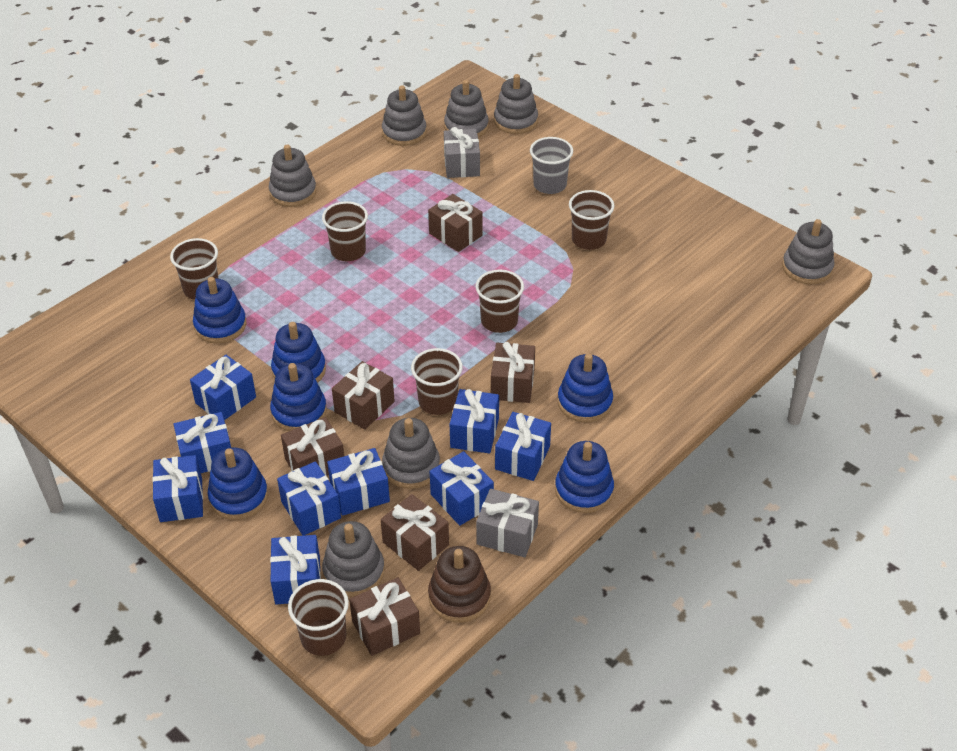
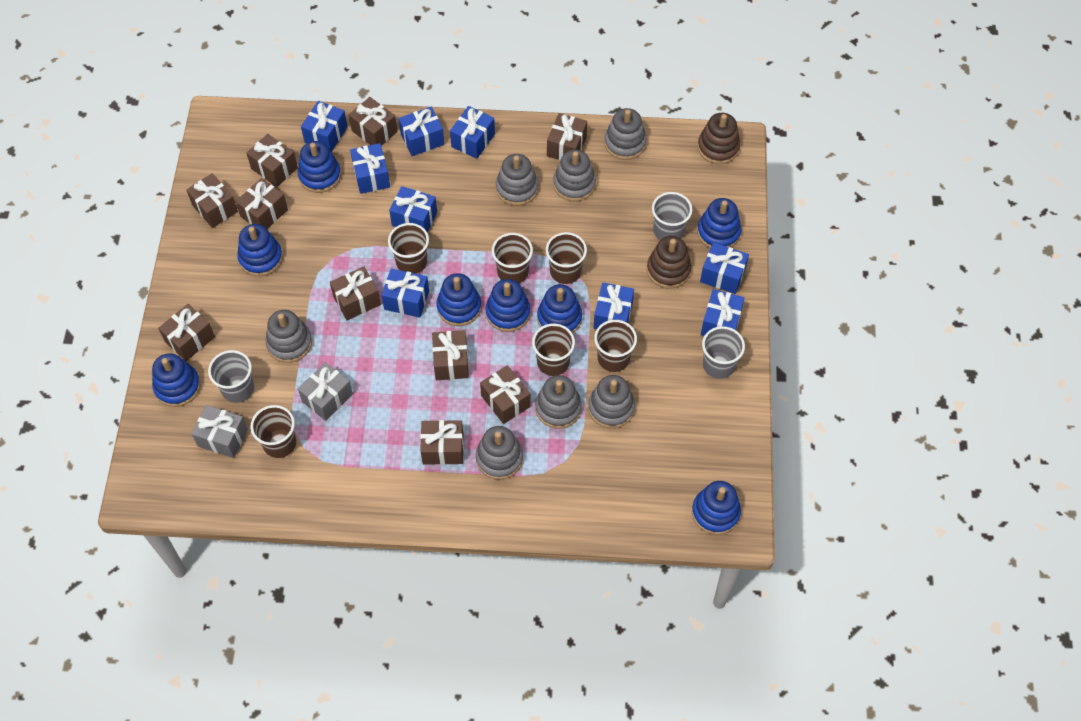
blue stacking toy: [193,277,246,344] [208,447,268,520] [270,363,327,431] [271,322,326,383] [555,441,614,513] [558,353,613,422] = 6 -> [152,353,201,407] [237,224,283,276] [298,141,341,193] [436,273,482,326] [485,279,531,332] [537,284,582,334] [692,481,741,535] [697,198,741,249] = 8
brown gift: [281,417,344,476] [332,361,395,430] [349,577,420,656] [381,494,449,571] [428,194,483,252] [491,342,535,403] = 6 -> [158,304,215,361] [186,173,238,228] [236,178,288,229] [246,134,298,187] [330,266,381,320] [349,97,398,146] [420,420,464,465] [432,330,469,380] [480,365,531,424] [547,113,587,161] = 10
brown stacking toy: [428,546,491,623] = 1 -> [647,236,691,289] [698,113,740,164] = 2
grey cup: [530,137,573,194] = 1 -> [208,350,254,403] [652,192,692,240] [702,326,745,379] = 3

